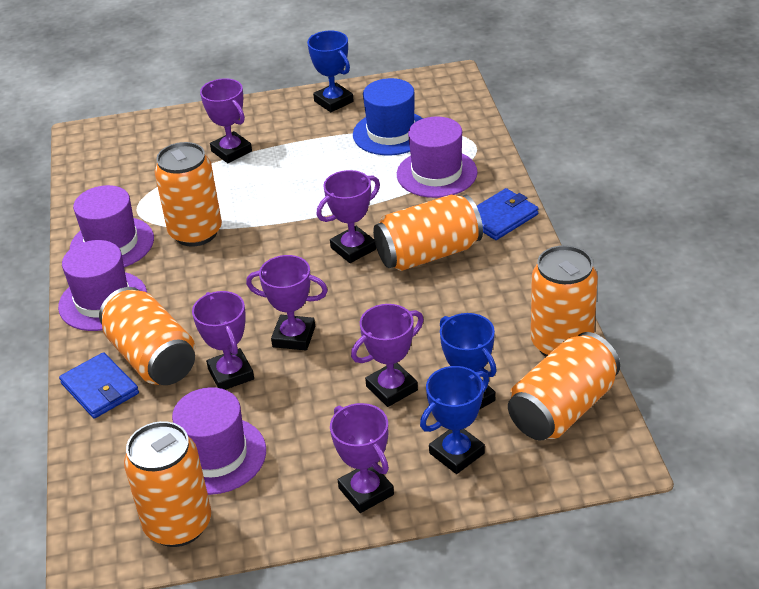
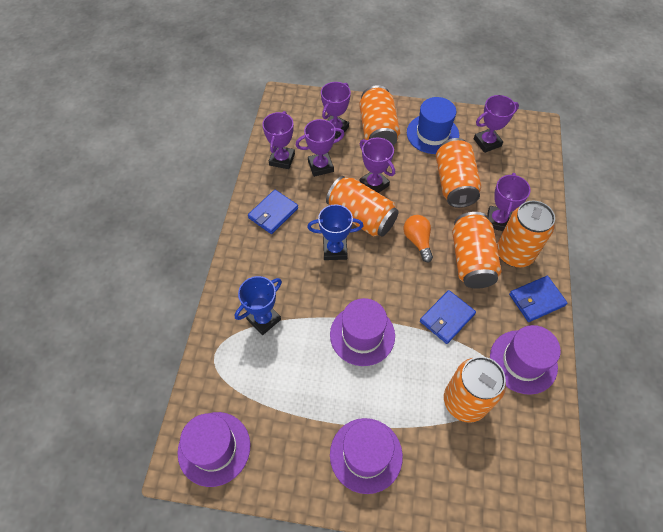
blue trophy: [307,31,354,112] [420,366,489,474] [440,313,497,410] = 3 -> [235,276,282,335] [307,204,364,260] = 2
blue wallet: [59,352,139,419] [477,188,539,240] = 2 -> [248,190,298,234] [420,290,476,344] [509,276,567,322] = 3
orange light bulb: none = 0 -> [404,215,433,262] = 1

